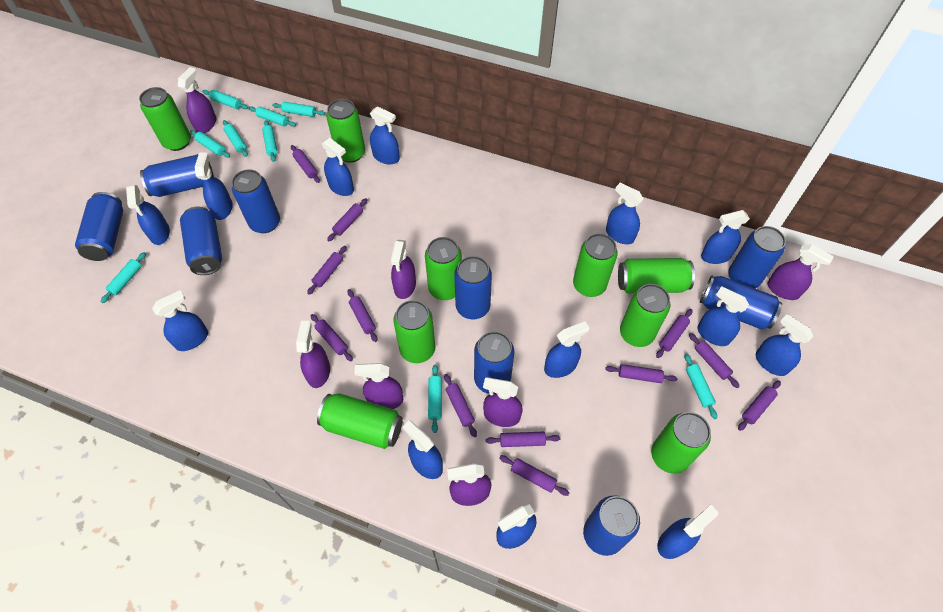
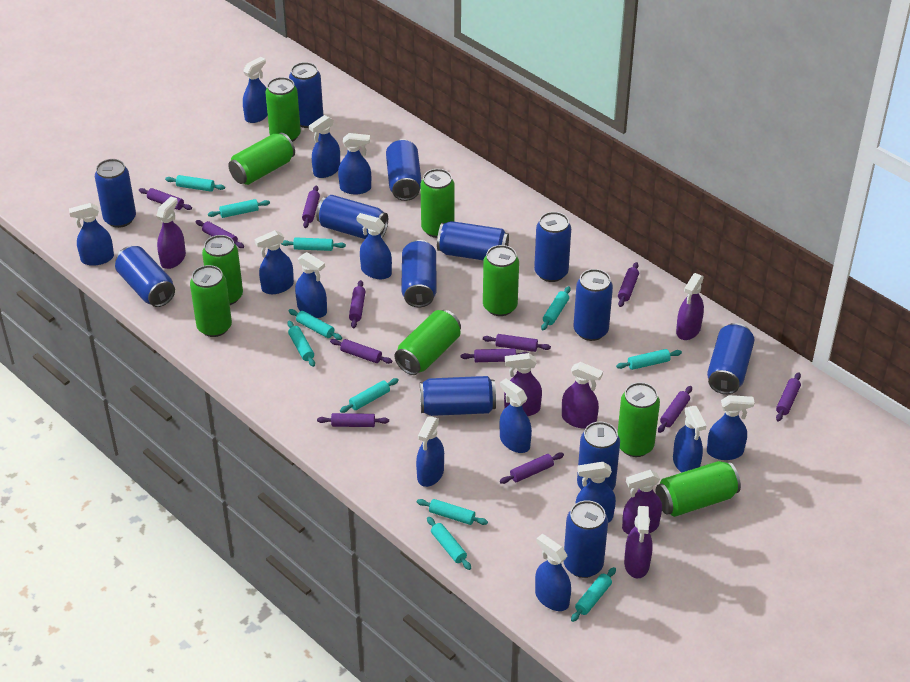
blue can: [75,192,123,261] [140,154,214,197] [180,207,222,275] [232,169,280,233] [454,256,492,319] [474,331,514,394] [583,495,640,556] [700,275,782,330] [728,226,786,288] = 9 -> [95,159,136,228] [115,246,175,307] [289,62,323,128] [316,195,388,239] [386,139,422,201] [401,240,436,307] [420,376,496,416] [437,221,509,260] [534,212,571,282] [564,500,608,578] [573,269,613,341] [577,422,620,490] [707,323,754,394] = 13
purple spray bottle: [178,67,216,133] [296,321,330,388] [354,363,403,409] [391,240,416,299] [447,463,491,506] [483,377,522,427] [767,244,834,300] = 7 -> [156,196,186,269] [504,353,542,416] [562,362,603,429] [622,470,662,534] [624,506,653,578] [676,273,704,340] = 6
turquoise rolling pin: [101,252,146,303] [190,130,230,158] [202,90,248,109] [223,120,248,157] [249,107,296,127] [262,120,277,162] [272,102,325,117] [428,364,442,433] [685,354,717,419] = 9 -> [165,175,225,192] [208,199,270,218] [281,237,346,251] [287,320,315,367] [289,309,342,340] [340,378,399,413] [417,499,488,525] [427,517,471,570] [541,286,571,330] [571,567,616,622] [616,349,682,370] = 11

